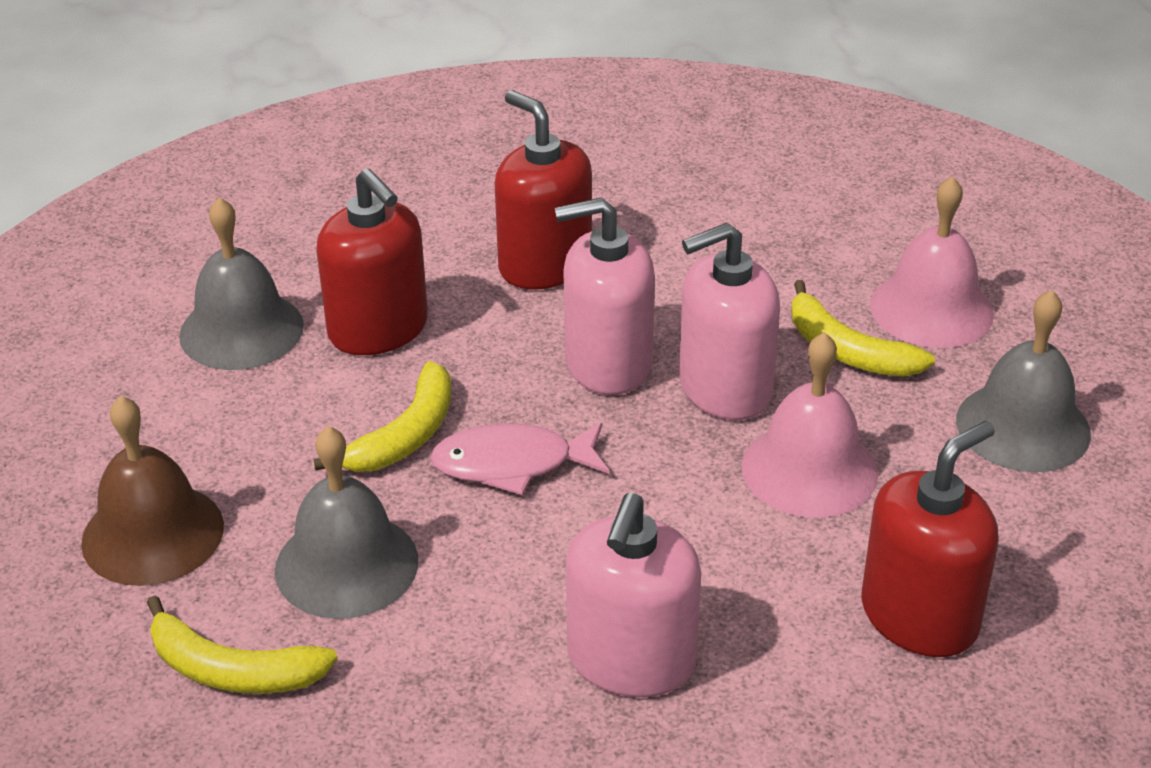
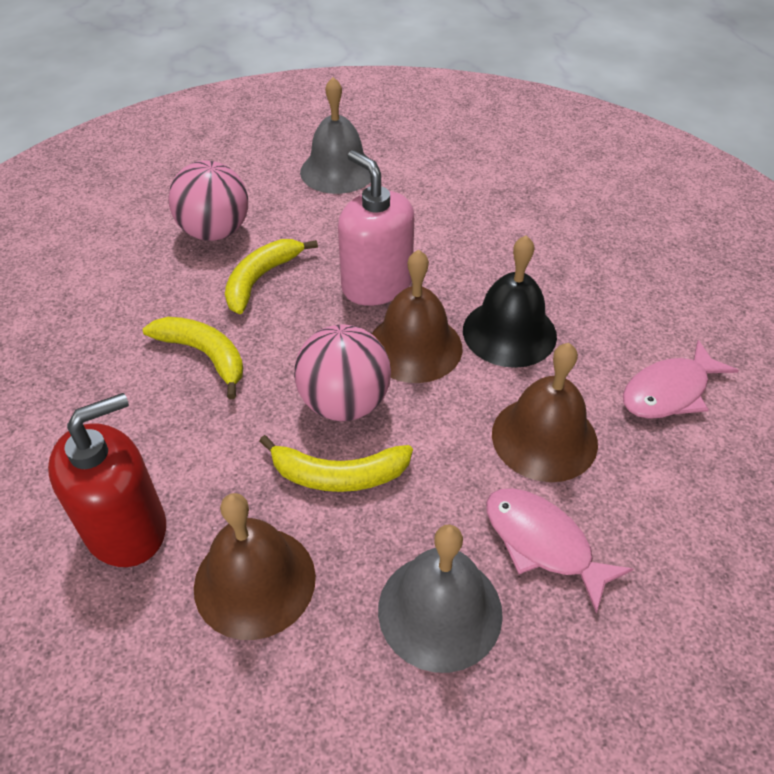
black bell: none = 0 -> [463,235,557,368] = 1
brown bell: [81,396,224,586] = 1 -> [194,493,316,640] [372,250,462,383] [492,343,598,482] = 3
grey bell: [179,197,304,370] [275,426,418,619] [956,290,1091,472] = 3 -> [300,77,371,194] [378,525,503,673] = 2
pink ball: none = 0 -> [168,161,248,241] [294,325,391,421] = 2
pink bell: [742,332,878,518] [870,176,994,348] = 2 -> none = 0
pink fish: [430,423,610,495] = 1 -> [486,488,633,613] [623,340,739,419] = 2
pink soap dispenser: [555,197,655,395] [566,493,701,697] [679,223,780,420] = 3 -> [338,150,414,306] = 1
red soap dispenser: [316,168,428,355] [495,90,592,290] [861,421,998,657] = 3 -> [48,393,166,567] = 1

